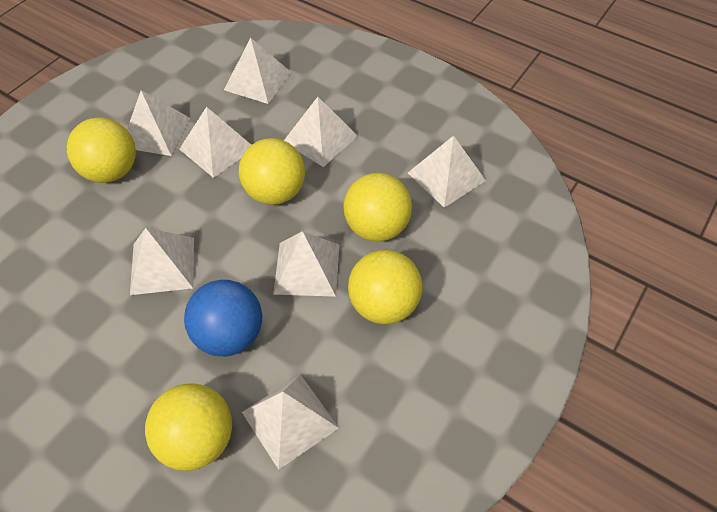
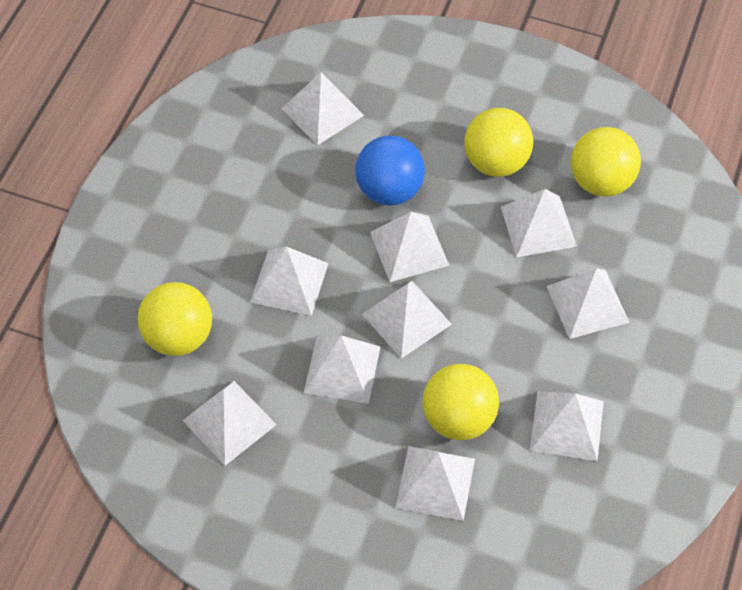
white pyramid: [127,90,190,156] [130,228,194,295] [179,107,251,178] [224,38,291,104] [242,374,339,470] [273,231,339,297] [284,97,358,167] [408,136,486,208] = 8 -> [182,381,277,466] [250,246,328,316] [281,73,364,145] [304,336,381,404] [362,281,452,359] [370,212,449,282] [395,446,475,521] [501,189,577,257] [530,391,604,461] [547,268,630,339] = 10
yellow ball: [67,117,136,183] [145,384,232,471] [239,138,305,205] [343,173,412,242] [348,250,422,324] = 5 -> [138,282,212,356] [422,364,499,440] [464,108,533,177] [571,127,641,197] = 4

